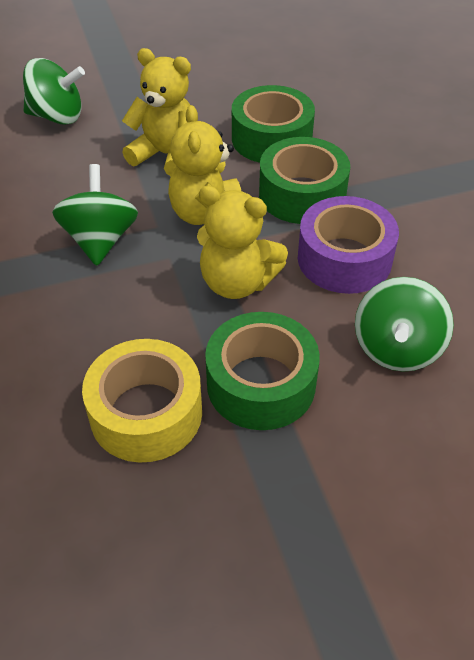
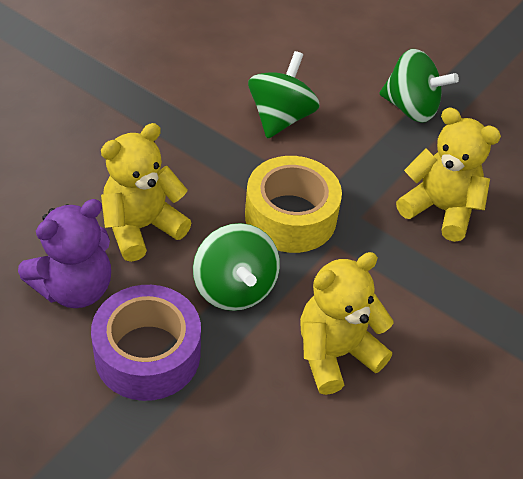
green tape: [205,312,320,430] [232,85,315,163] [259,137,350,224] = 3 -> none = 0
purple teddy bear: none = 0 -> [18,199,111,308] = 1

